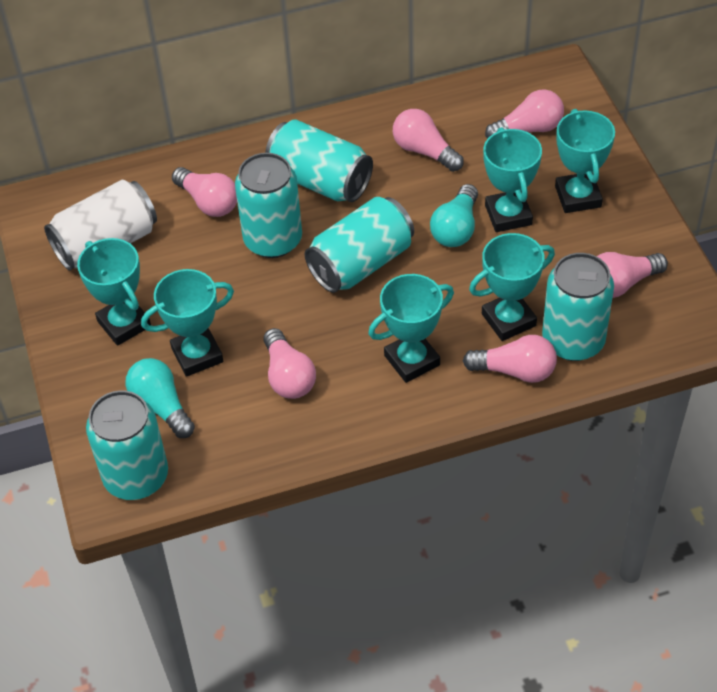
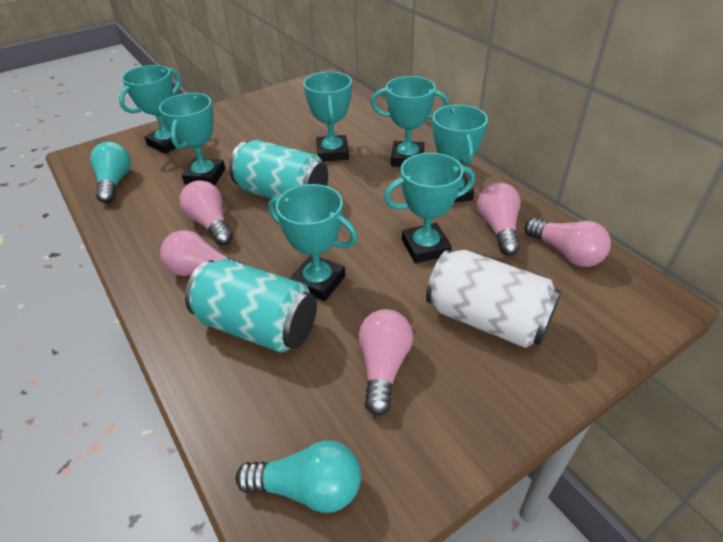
pink light bulb: [172,167,237,217] [263,328,316,399] [393,109,464,172] [463,335,557,383] [485,89,564,139] [597,252,668,298] = 6 -> [160,230,246,276] [180,180,233,246] [359,309,413,416] [477,182,521,256] [525,218,611,267] = 5
turquoise can: [86,390,168,500] [235,153,302,258] [265,119,373,202] [305,197,414,293] [542,253,614,361] = 5 -> [185,259,317,352] [229,140,328,199] = 2
turquoise trophy: [77,238,151,346] [141,269,234,377] [368,274,454,383] [469,233,555,341] [483,127,542,232] [555,109,615,213] = 6 -> [119,65,181,154] [159,93,225,186] [269,184,358,301] [303,72,352,162] [371,76,449,167] [384,153,475,263] [432,105,488,203] = 7

